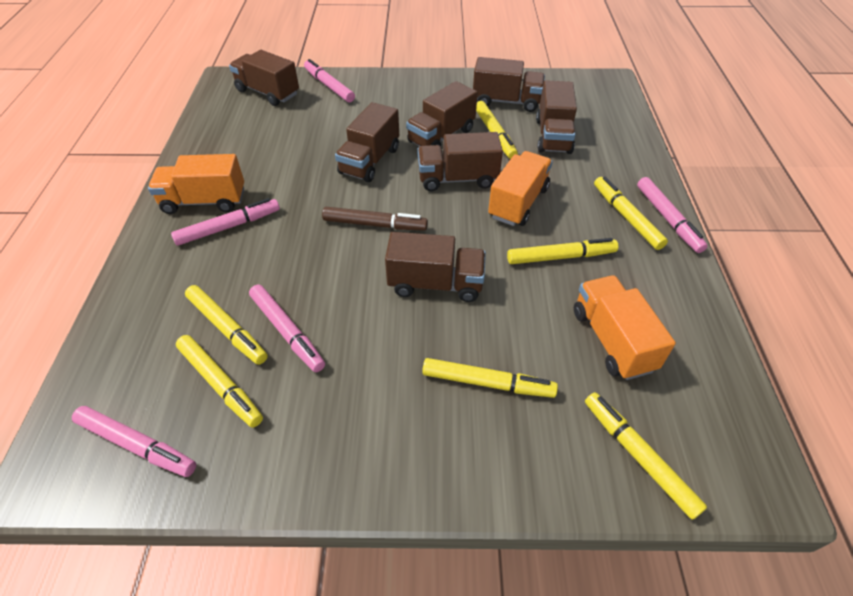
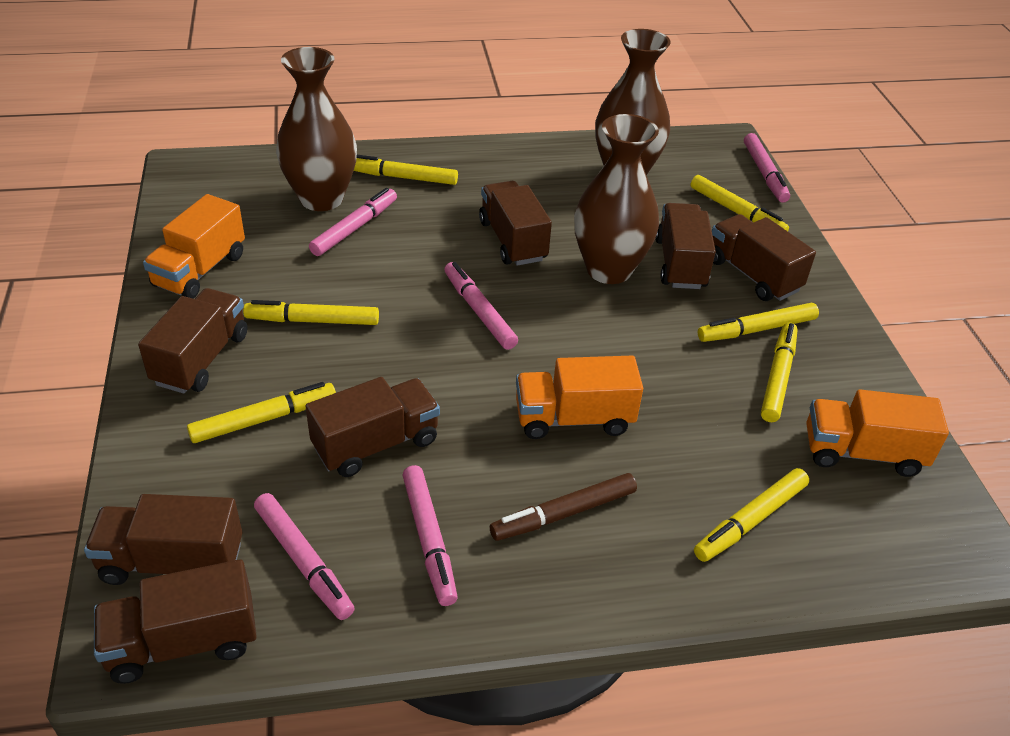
brown vase: none = 0 -> [276,47,357,211] [574,114,659,284] [595,29,671,176] = 3

